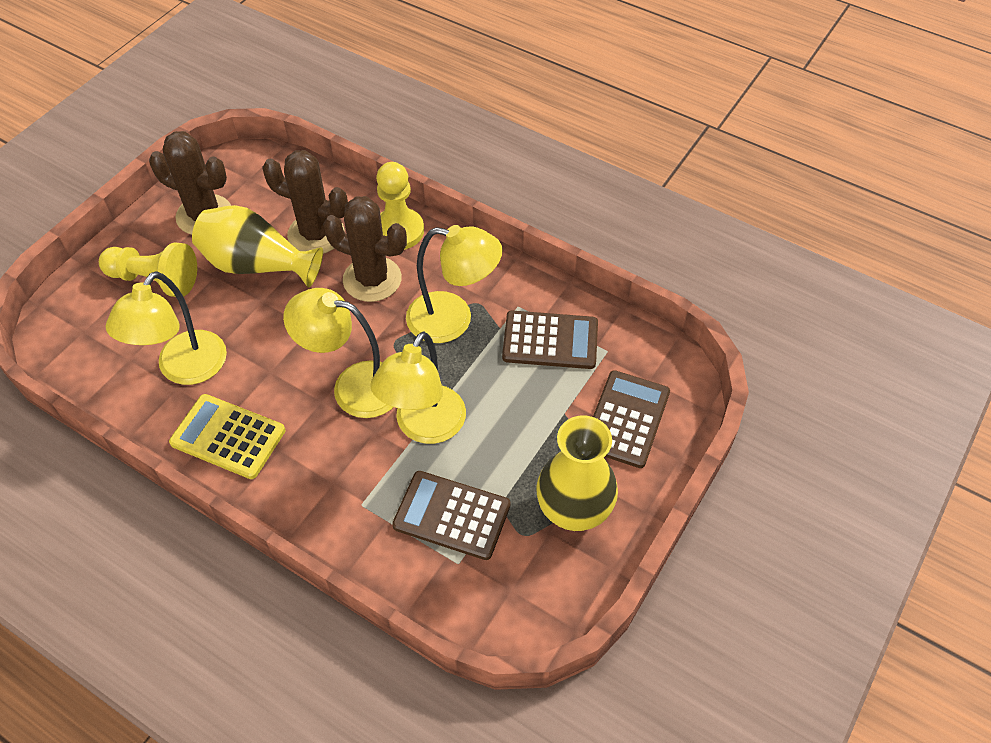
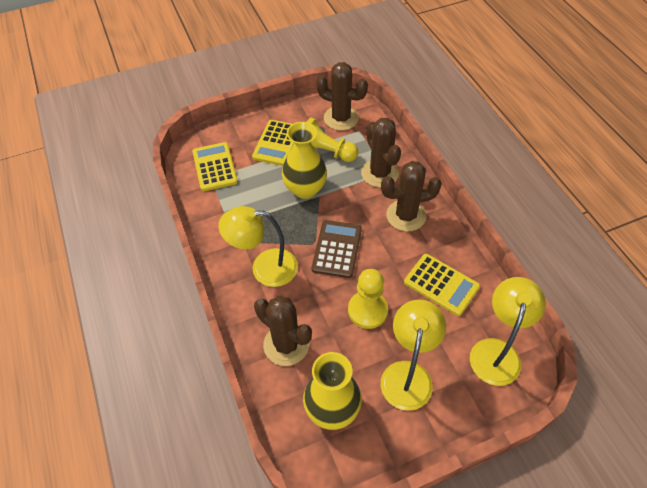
brown cactus: [149,131,231,235] [262,150,348,254] [323,196,407,302] = 3 -> [254,296,312,366] [316,62,368,130] [361,118,401,187] [381,161,442,231] = 4
brown calculator: [392,471,511,560] [502,310,598,369] [593,370,670,468] = 3 -> [312,220,362,278] = 1
yellow calculator: [169,394,285,479] = 1 -> [192,142,238,191] [252,120,295,166] [404,254,480,316] = 3
yellow lamp: [106,271,227,385] [283,288,393,418] [370,332,466,444] [406,225,503,343] = 4 -> [218,206,298,287] [381,300,446,411] [470,277,546,386] = 3

